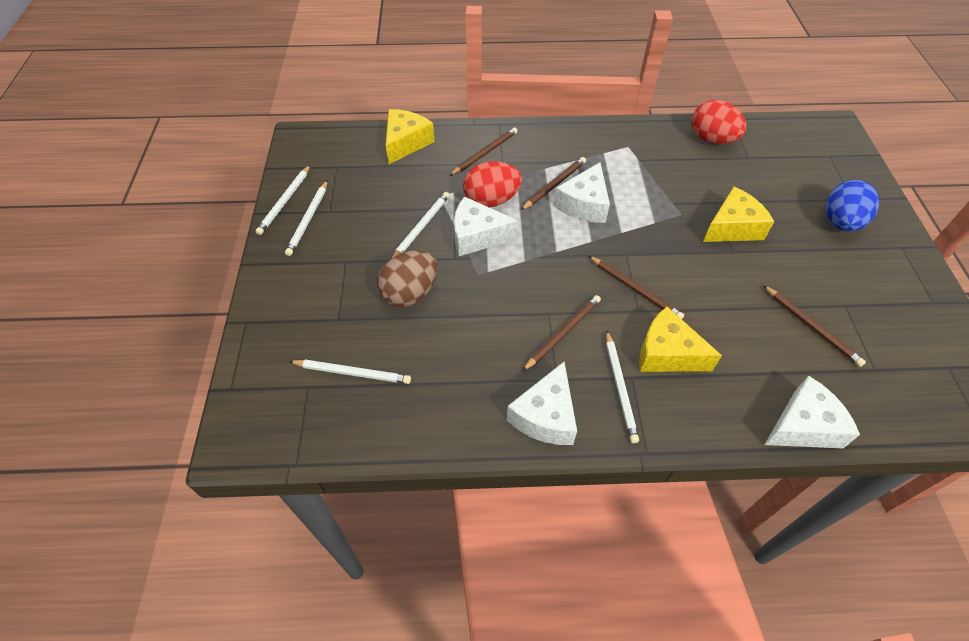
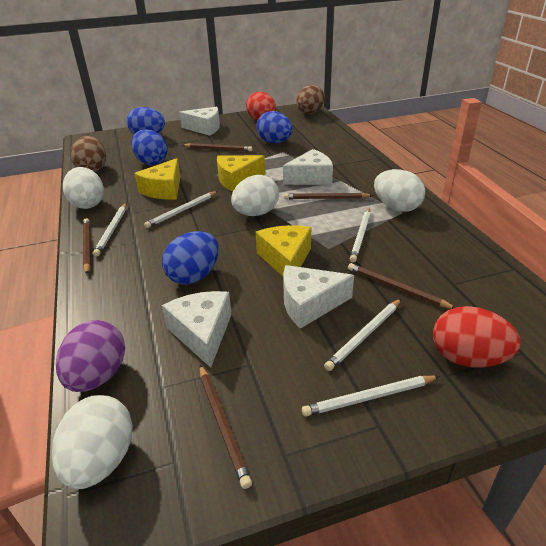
blue egg: [826,180,879,232] = 1 -> [127,107,165,134] [131,130,167,165] [162,231,219,285] [256,111,293,143] = 4
brown egg: [377,250,437,307] = 1 -> [71,136,106,172] [296,85,325,114] = 2
purple egg: none = 0 -> [56,320,125,392] = 1
white egg: none = 0 -> [52,395,133,489] [63,167,104,209] [231,175,279,216] [374,169,425,212] = 4

